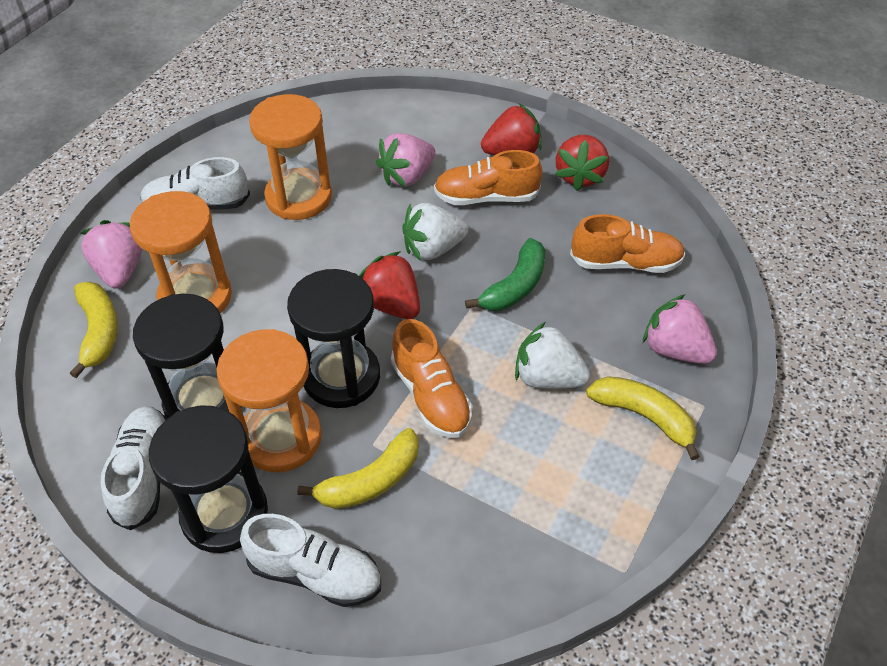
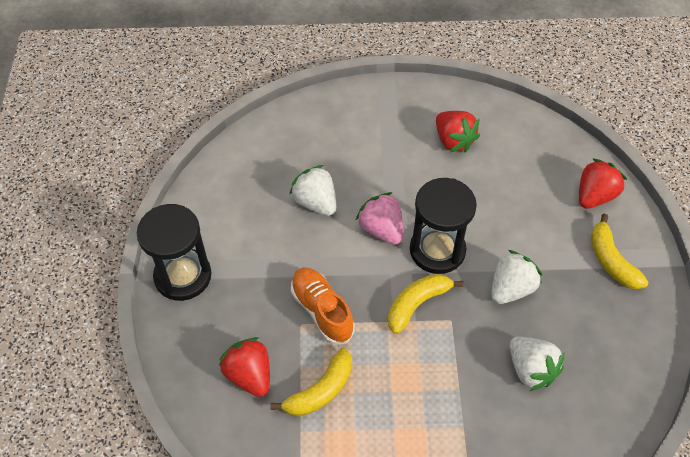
black hourglass: [133,294,242,419] [149,405,268,553] [287,269,380,408] = 3 -> [137,204,211,301] [410,178,477,274] = 2
green banana: [465,238,545,311] = 1 -> none = 0
orange hourglass: [130,191,232,314] [216,329,322,472] [249,94,332,220] = 3 -> none = 0
orange shoe: [391,319,473,438] [434,150,543,205] [570,214,685,273] = 3 -> [291,267,355,345] = 1
pink strawberry: [81,220,142,289] [376,133,436,187] [643,294,717,364] = 3 -> [356,192,403,245] = 1
white shoe: [101,406,167,531] [140,157,250,210] [240,514,381,607] = 3 -> none = 0
white strawberry: [402,203,468,261] [515,322,590,389] = 2 -> [289,165,336,216] [491,250,543,304] [509,336,565,391] = 3

